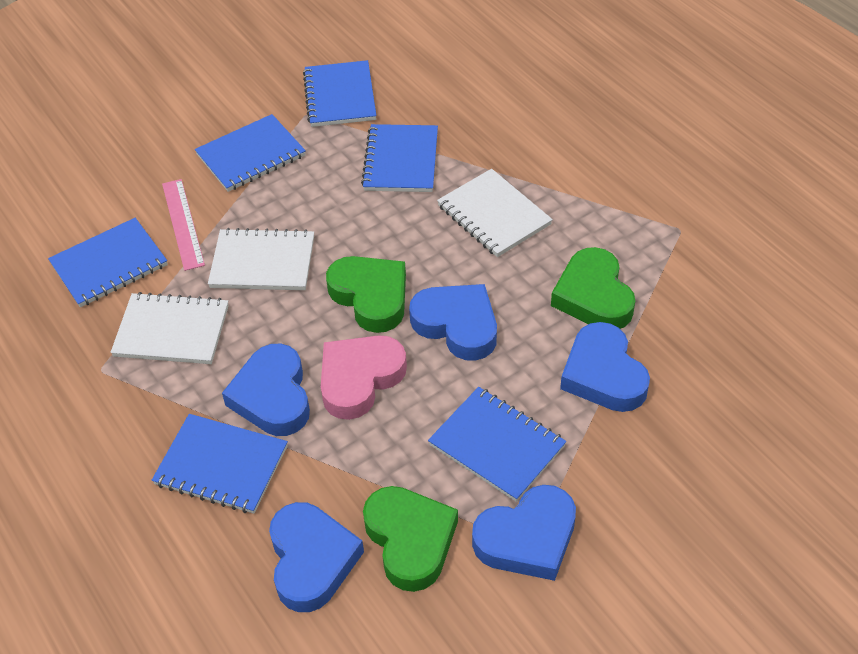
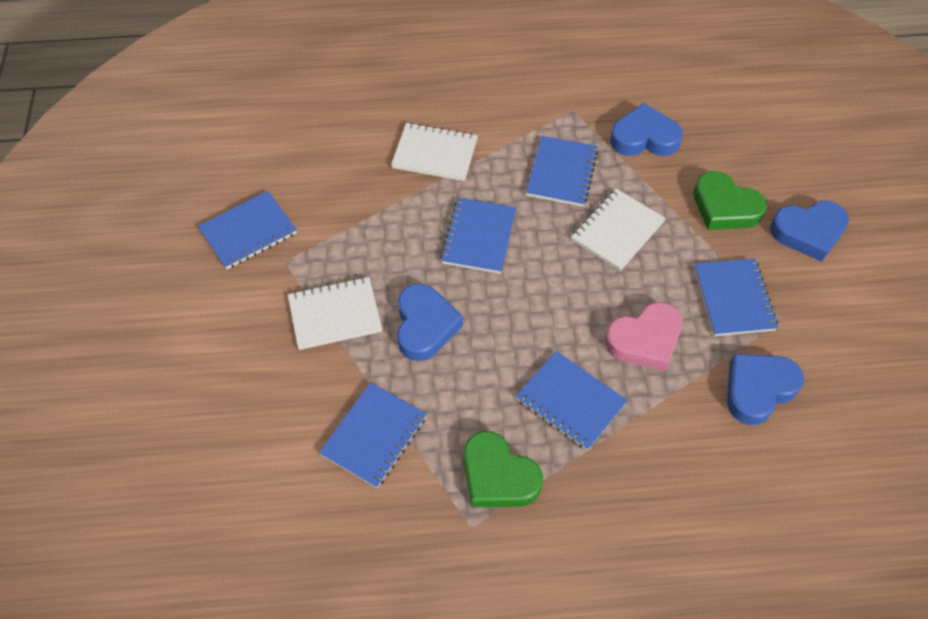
blue heart: [222,344,310,436] [269,502,364,612] [409,284,497,361] [472,485,576,581] [560,322,650,412] = 5 -> [397,283,463,361] [610,103,683,156] [727,354,804,425] [770,201,849,262] = 4
green heart: [326,256,406,333] [363,486,458,592] [551,247,635,329] = 3 -> [464,431,543,507] [693,171,767,230] = 2
pink ruler: [162,179,205,271] = 1 -> none = 0

